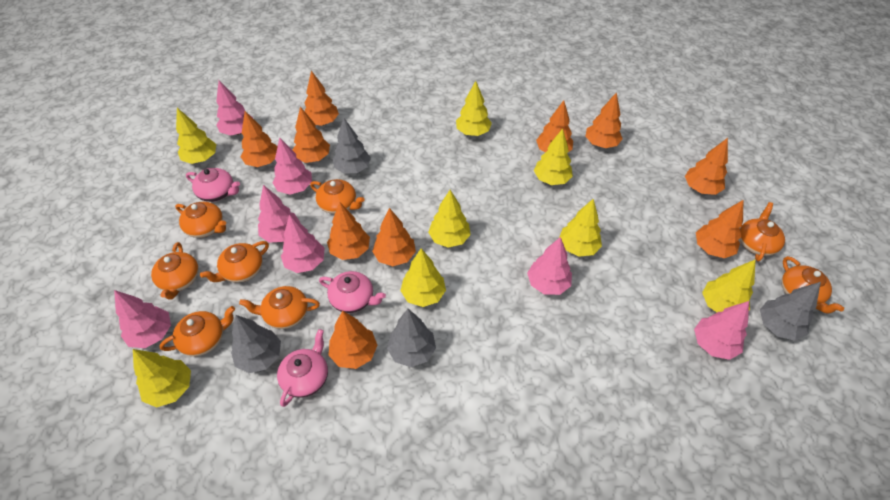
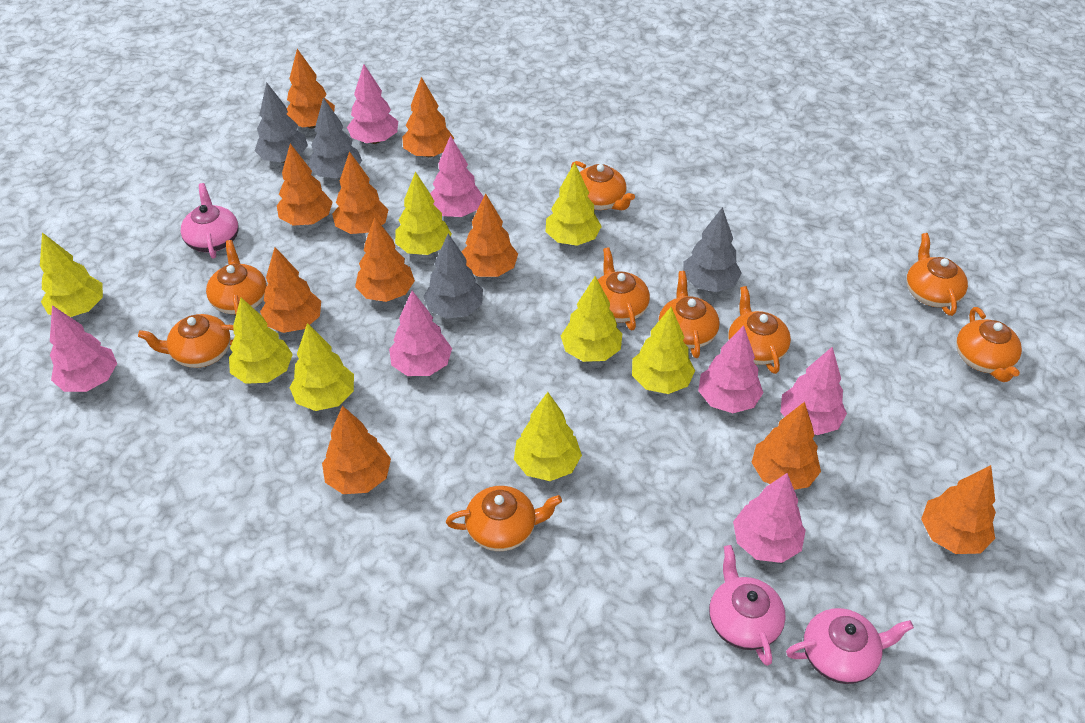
orange teapot: [151,242,199,300] [159,306,235,356] [175,202,226,238] [200,241,269,283] [239,286,320,329] [310,179,365,214] [740,202,785,262] [781,256,844,314] = 8 -> [138,314,234,368] [206,240,267,314] [446,486,562,551] [571,161,635,210] [598,247,650,330] [658,271,720,358] [728,286,791,374] [906,233,968,316] [956,307,1022,382] = 9

